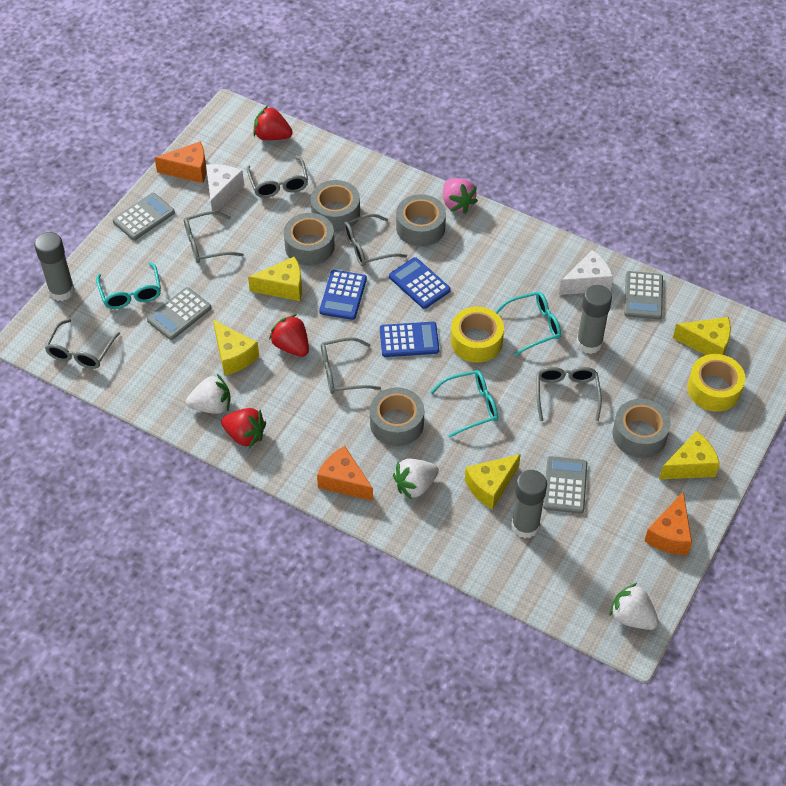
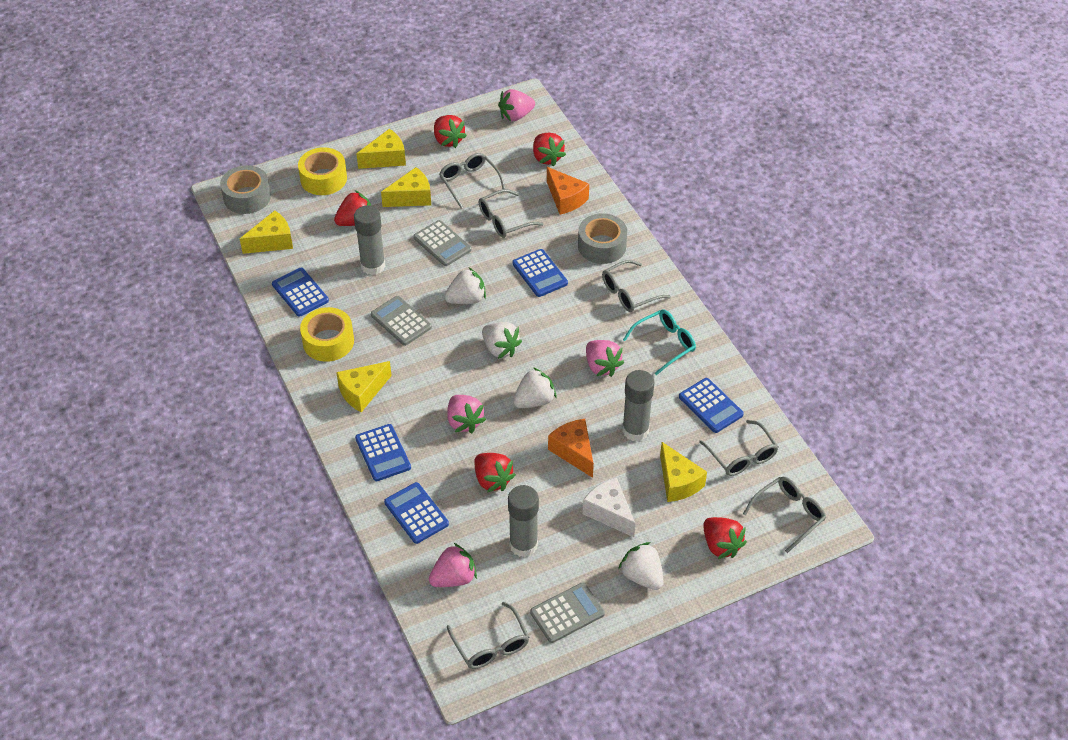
blue calculator: [319,270,367,320] [380,322,439,357] [389,257,451,309] = 3 -> [272,268,329,317] [355,424,411,481] [384,482,449,544] [512,249,568,297] [679,378,744,433] = 5
grey calculator: [113,193,175,240] [147,287,211,340] [543,456,587,514] [624,271,663,320] = 4 -> [371,296,432,346] [413,220,472,266] [530,582,605,643] = 3
grey tape: [284,213,335,266] [310,180,360,232] [370,387,424,446] [396,194,446,247] [612,399,671,458] = 5 -> [220,165,271,214] [578,213,627,264] = 2
orange cheese: [155,141,206,183] [317,446,373,501] [645,492,692,555] = 3 -> [547,167,589,215] [548,419,594,478] = 2
pink strawberry: [443,178,478,214] = 1 -> [429,543,477,587] [447,395,486,433] [498,89,535,122] [586,340,624,377] = 4
red strawberry: [221,408,266,448] [253,106,293,140] [269,314,309,357] = 3 -> [334,190,371,226] [434,115,467,148] [474,453,516,493] [533,133,566,167] [703,517,747,559] = 5
turquoise glasses: [96,262,161,309] [430,370,498,438] [495,291,561,356] = 3 -> [623,310,696,375] = 1
white cheese: [206,164,244,215] [559,250,613,295] = 2 -> [582,477,635,537] = 1
white strawberry: [186,374,230,414] [393,459,439,500] [610,583,659,630] = 3 -> [444,267,486,304] [482,322,522,359] [513,367,557,408] [618,542,663,590] = 4

